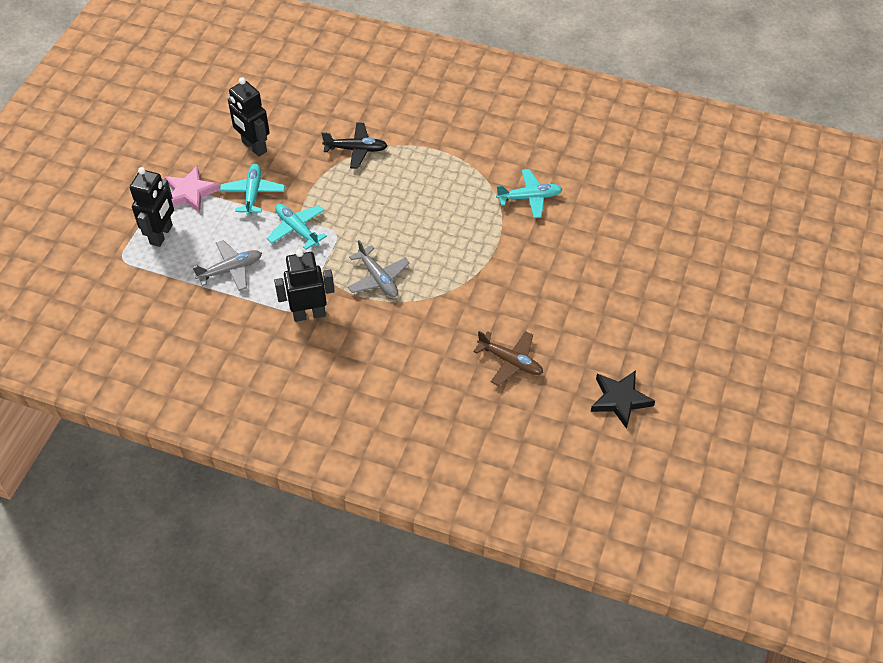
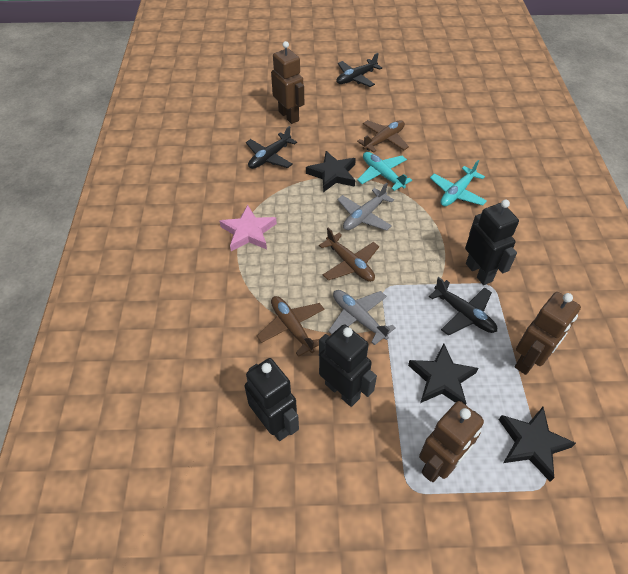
black plane: [321,122,388,169] = 1 -> [246,126,297,169] [336,53,382,87] [429,277,497,336] = 3
black star: [591,370,655,429] = 1 -> [306,151,356,192] [408,343,478,405] [499,407,576,482] = 3
brown plane: [473,331,543,386] = 1 -> [257,296,325,357] [319,227,379,282] [357,120,409,153] = 3
brown robot: none = 0 -> [271,41,304,124] [419,401,484,482] [515,292,581,375] = 3
turquoise plane: [220,164,285,215] [267,204,327,250] [496,169,562,218] = 3 -> [357,152,412,191] [430,160,487,206] = 2

